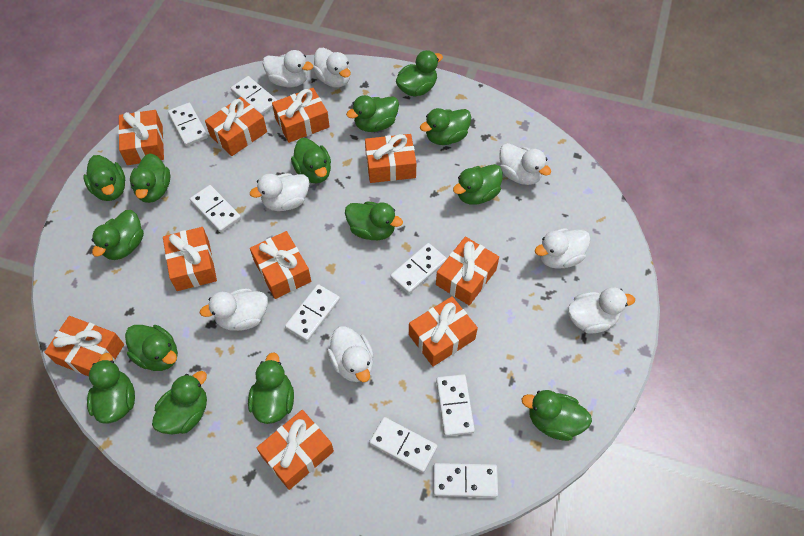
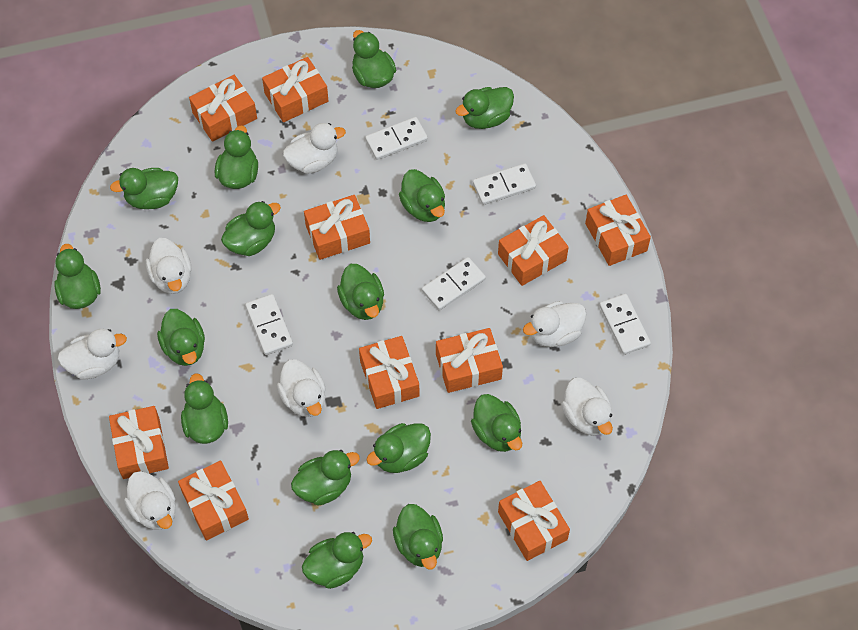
green duck: [83,155,125,201] [87,353,135,423] [91,210,144,260] [125,325,178,371] [130,153,170,203] [152,371,207,434] [248,352,294,424] [291,138,331,184] [345,201,403,240] [346,95,399,132] [396,50,443,97] [420,108,471,145] [453,164,503,205] [522,390,592,441] = 14 -> [54,244,101,309] [110,168,178,209] [157,309,205,366] [181,373,228,444] [215,125,258,189] [221,201,281,256] [291,450,360,506] [302,532,372,589] [337,264,384,320] [352,30,396,88] [366,423,431,473] [393,504,443,569] [399,169,445,222] [455,87,514,129] [471,394,522,452] = 15
white domino: [168,103,208,146] [190,185,241,233] [231,76,277,115] [285,284,340,341] [369,417,437,473] [390,243,447,294] [433,463,498,498] [436,374,475,436] = 8 -> [245,294,293,355] [365,117,428,160] [422,257,486,311] [473,163,536,205] [599,294,651,355] = 5
white duck: [200,288,268,331] [250,173,310,211] [263,50,313,87] [312,48,351,87] [327,326,374,382] [499,143,551,185] [535,228,591,269] [568,287,635,334] = 8 -> [57,329,127,379] [124,471,176,530] [146,238,191,294] [277,359,326,417] [283,123,346,174] [523,301,586,347] [562,378,613,436] = 7

